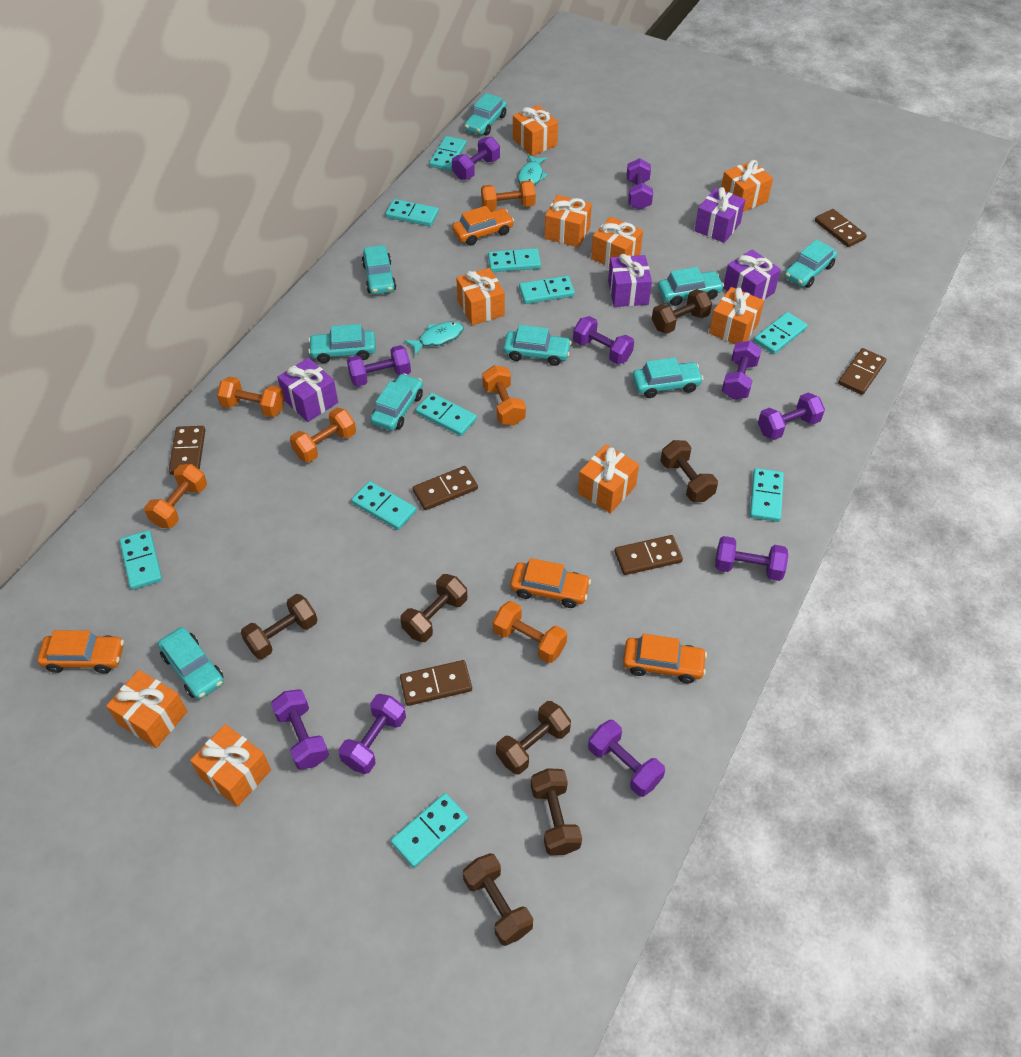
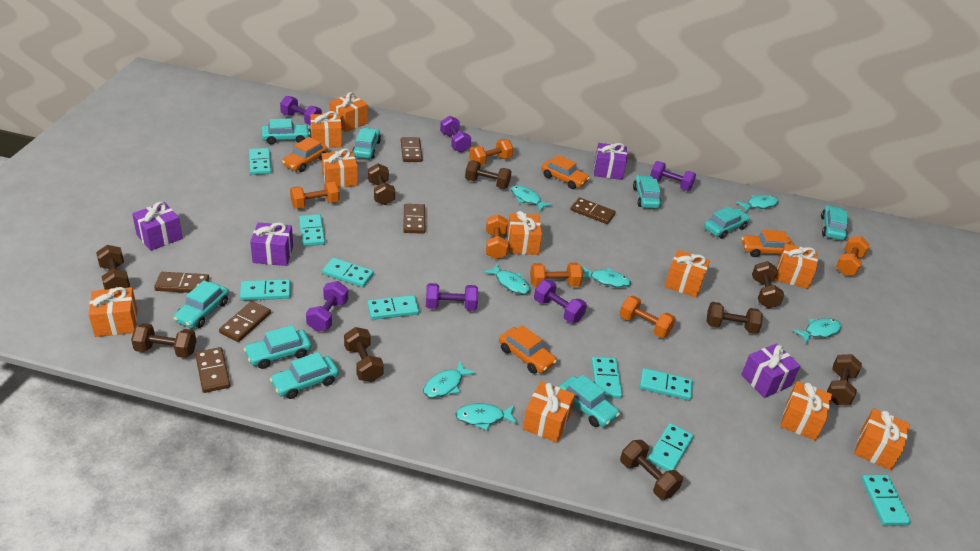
brown dumbbell: [241,594,317,659] [400,574,467,642] [463,853,533,946] [496,701,571,775] [531,768,582,855] [652,289,712,334] [660,440,718,502] = 7 -> [96,245,130,290] [131,323,196,358] [344,327,384,382] [368,163,395,205] [465,160,512,189] [620,440,683,500] [707,302,763,334] [752,261,784,308] [827,354,862,405] = 9
orange gift: [106,670,188,748] [190,724,271,807] [456,268,505,325] [513,105,558,156] [544,195,592,248] [578,444,639,513] [591,217,643,267] [709,287,764,344] [721,160,773,212] = 9 -> [89,287,137,337] [310,111,342,148] [322,148,358,188] [329,92,368,132] [507,211,542,255] [523,381,575,443] [665,250,710,298] [775,243,818,289] [780,381,832,441] [854,408,910,470] = 10
purple dumbbell: [271,689,329,770] [338,694,406,774] [347,345,411,387] [452,137,500,180] [573,316,634,364] [588,720,665,797] [627,158,653,210] [715,536,788,581] [722,341,762,400] [758,393,825,440] = 10 -> [280,96,322,125] [306,281,348,331] [426,283,478,311] [440,116,471,153] [534,280,587,323] [650,161,696,191] = 6
turquoise domino: [119,530,162,590] [351,481,416,530] [385,199,439,226] [391,793,468,868] [416,393,477,436] [429,136,466,171] [488,248,541,272] [519,276,575,304] [750,468,784,522] [754,312,808,354] = 10 -> [240,279,291,300] [249,148,271,175] [299,214,325,246] [322,257,374,287] [367,295,419,320] [591,357,622,399] [640,368,693,400] [647,423,694,471] [861,475,911,525] = 9
turquoise fish: [404,322,464,356] [518,155,548,186] = 2 -> [423,361,476,398] [455,403,517,430] [484,263,530,294] [511,185,552,212] [582,266,631,288] [736,195,779,213] [793,318,841,344] = 7

